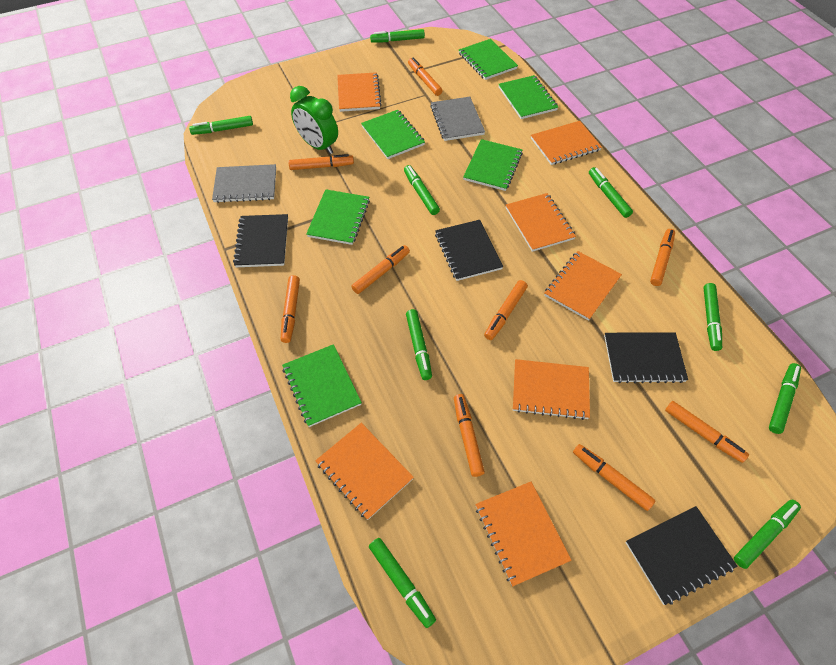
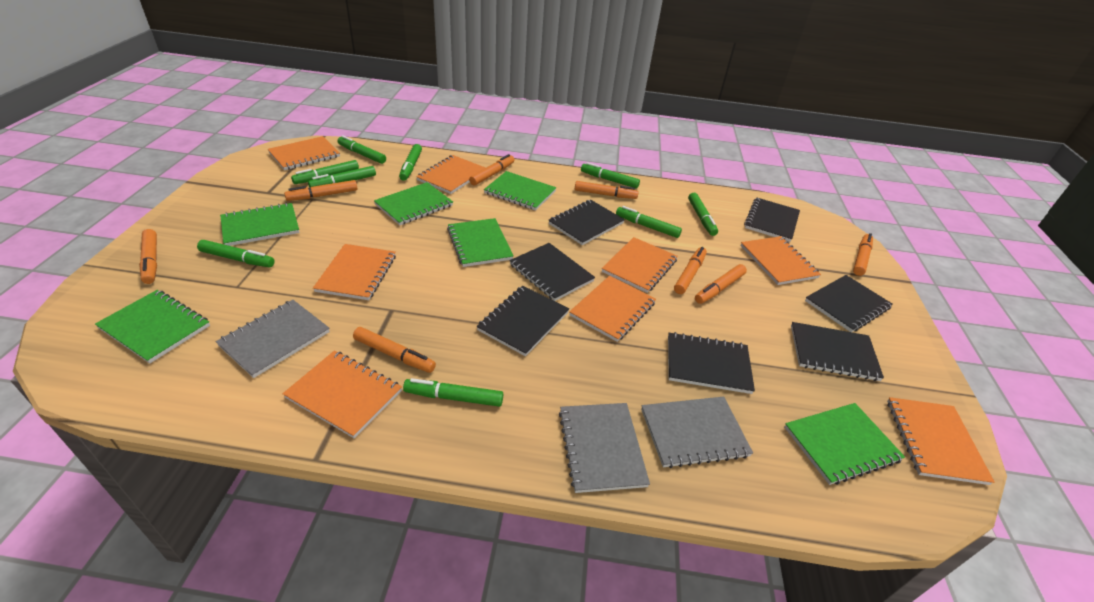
black notebook: [233,214,288,267] [435,220,503,281] [604,332,688,383] [626,506,738,605] = 4 -> [477,286,569,356] [510,243,595,301] [548,200,625,245] [668,332,755,394] [744,197,800,242] [791,322,884,381] [805,275,893,332] = 7
green clock: [290,86,338,154] = 1 -> none = 0
grey notebook: [212,164,276,203] [430,97,485,141] = 2 -> [216,300,330,378] [559,403,650,493] [641,396,753,468] = 3
orange marker: [281,275,300,343] [289,154,354,170] [351,245,410,294] [408,57,442,96] [454,394,485,477] [484,280,528,340] [573,444,656,511] [650,229,675,286] [665,401,749,463] = 9 -> [139,229,157,284] [284,180,358,201] [353,327,436,373] [469,154,514,186] [575,181,639,199] [674,247,707,294] [695,264,747,304] [853,233,873,276] = 8
orange notebook: [315,423,414,520] [337,72,382,112] [475,482,572,587] [506,193,576,252] [513,359,590,420] [531,121,602,165] [544,251,622,321] = 7 -> [268,136,340,170] [283,350,402,438] [313,244,396,300] [416,155,485,194] [569,276,656,342] [602,237,678,293] [741,236,821,285] [887,397,995,485] = 8

